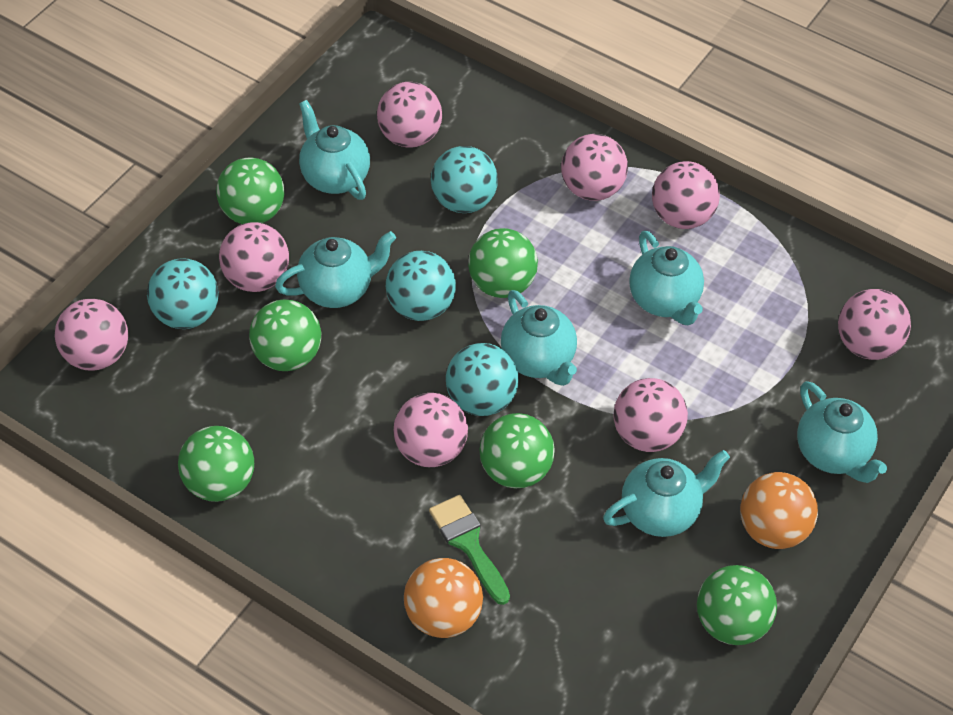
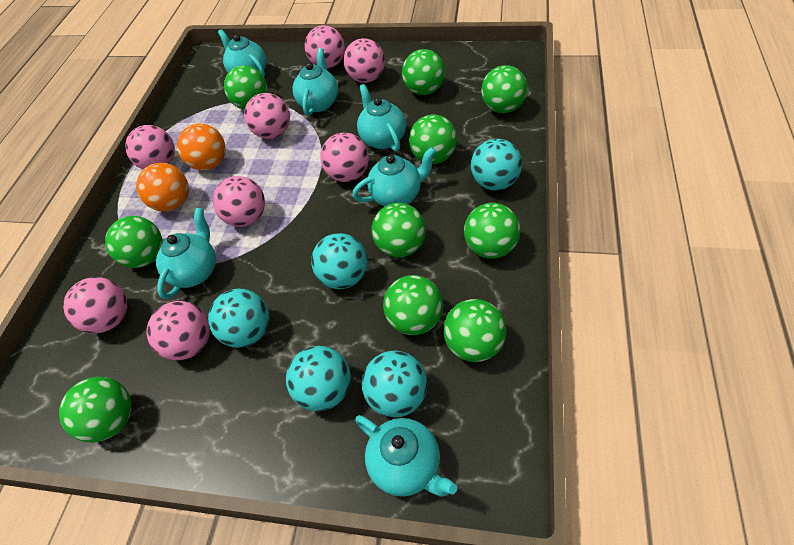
green ball: [178,426,254,502] [216,158,285,224] [249,300,321,371] [468,228,538,298] [480,413,555,488] [697,565,777,645] = 6 -> [59,377,131,442] [105,216,163,268] [224,65,268,110] [372,203,426,257] [383,275,443,335] [402,49,445,95] [409,114,457,164] [443,299,507,362] [464,203,520,259] [481,65,527,113] = 10
green brush: [429,495,510,605] = 1 -> none = 0
turquoise ball: [147,258,219,329] [386,251,456,321] [431,146,498,213] [446,343,518,416] = 4 -> [208,288,269,348] [286,346,351,411] [311,233,367,289] [362,351,427,418] [471,139,522,191] = 5

